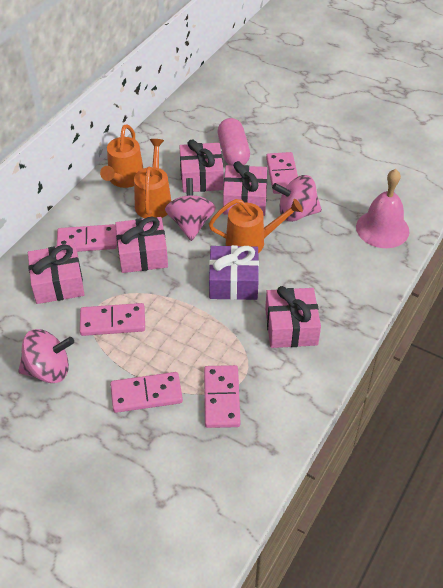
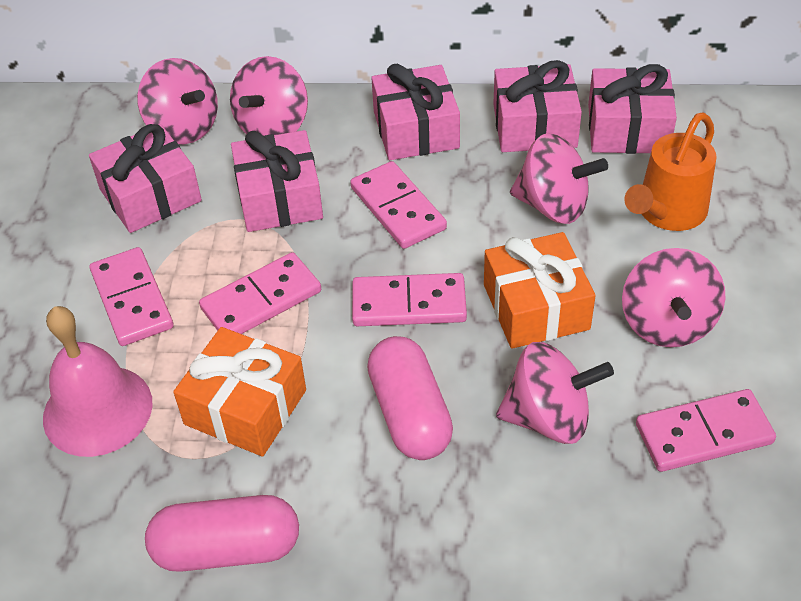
orange gift: none = 0 -> [173,327,306,457] [484,232,596,349] = 2
orange watering can: [100,124,144,188] [134,139,171,218] [209,199,303,253] = 3 -> [624,112,717,231] = 1
pink capsule: [218,118,250,165] = 1 -> [145,495,299,572] [367,336,453,460] = 2
pink spinning top: [18,329,74,383] [165,178,216,241] [272,175,322,222] = 3 -> [137,58,218,144] [230,56,308,136] [496,342,614,444] [510,133,608,224] [622,248,726,347] = 5
purple gift: [209,245,259,300] = 1 -> none = 0

